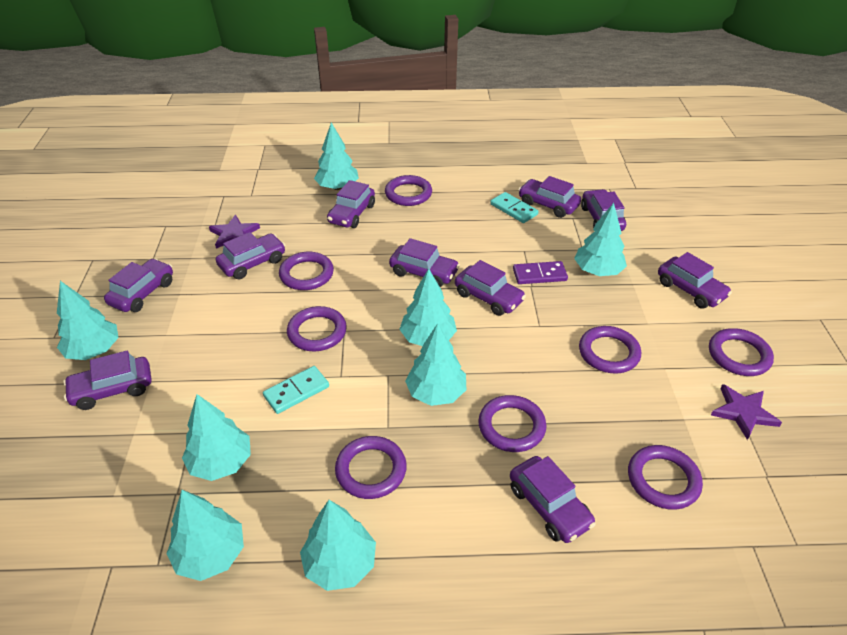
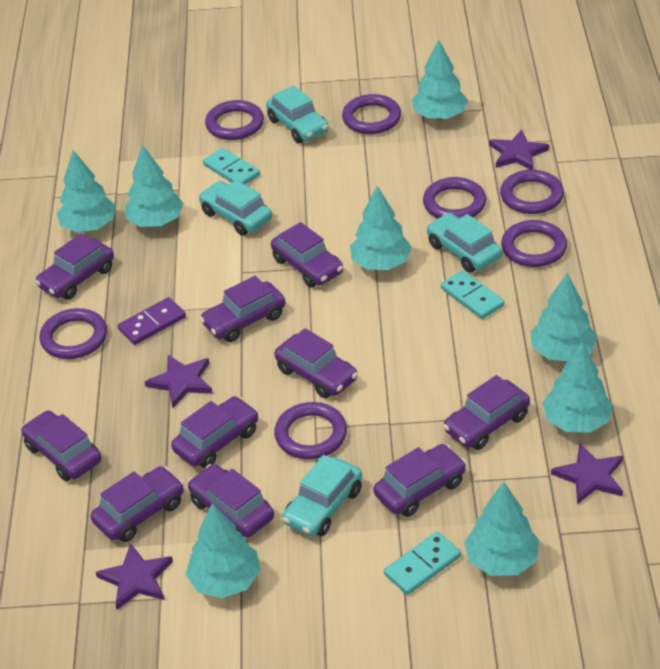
purple ring: [279,252,334,290] [287,306,347,351] [335,436,407,499] [385,175,432,206] [478,395,547,452] [579,326,641,374] [628,445,703,510] [709,328,774,376] = 8 -> [39,308,107,359] [205,100,264,140] [274,402,347,459] [342,94,401,134] [423,177,486,218] [500,170,564,214] [501,220,567,267] = 7
purple star: [209,215,260,249] [711,384,782,440] = 2 -> [96,543,173,610] [145,355,212,408] [489,130,549,170] [551,443,623,504] = 4
turquoise car: none = 0 -> [199,180,272,236] [266,85,329,143] [282,455,362,537] [426,213,502,273] = 4
turquoise domino: [263,366,329,414] [490,192,538,223] = 2 -> [203,148,260,185] [384,532,461,595] [441,270,505,319] = 3

